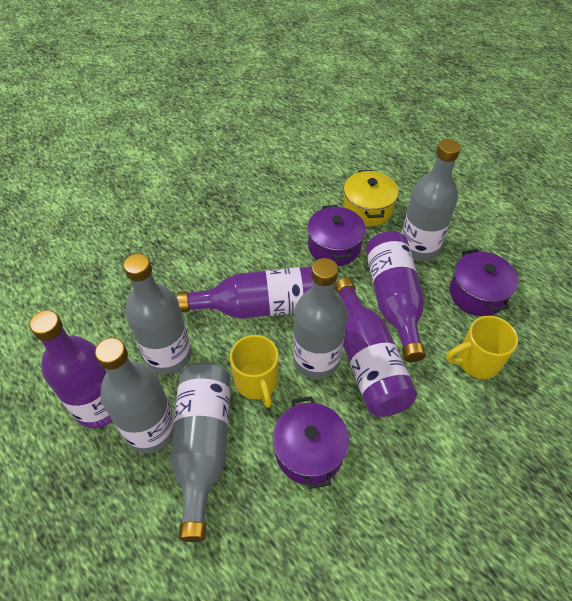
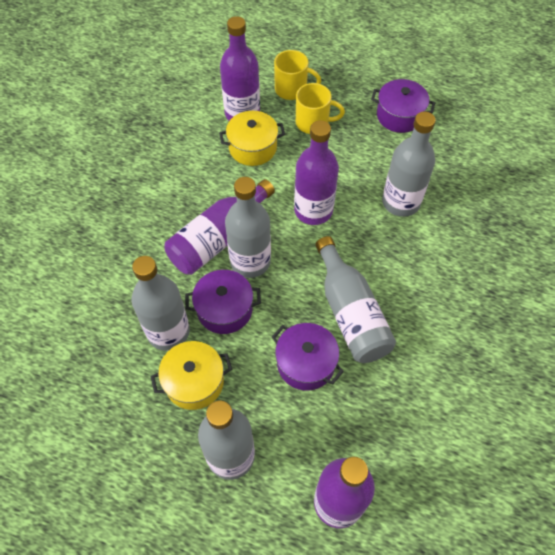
yellow pot: [343,170,399,227] = 1 -> [150,341,232,410] [219,111,285,166] = 2

